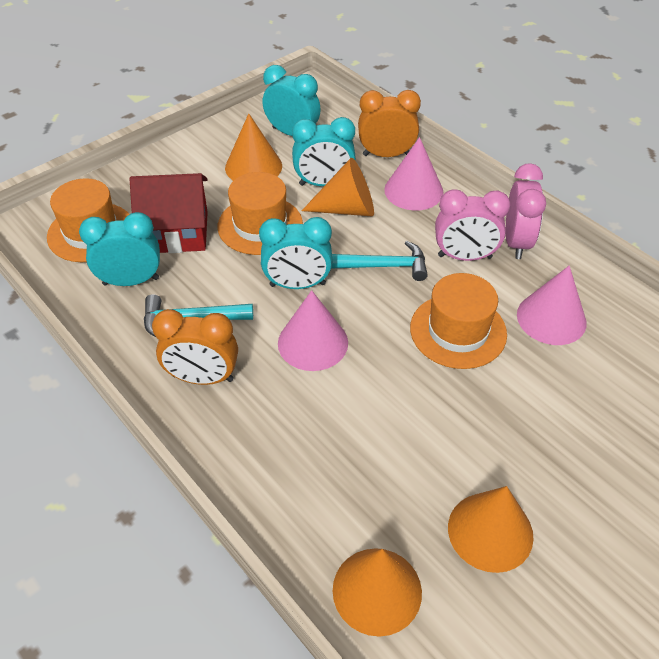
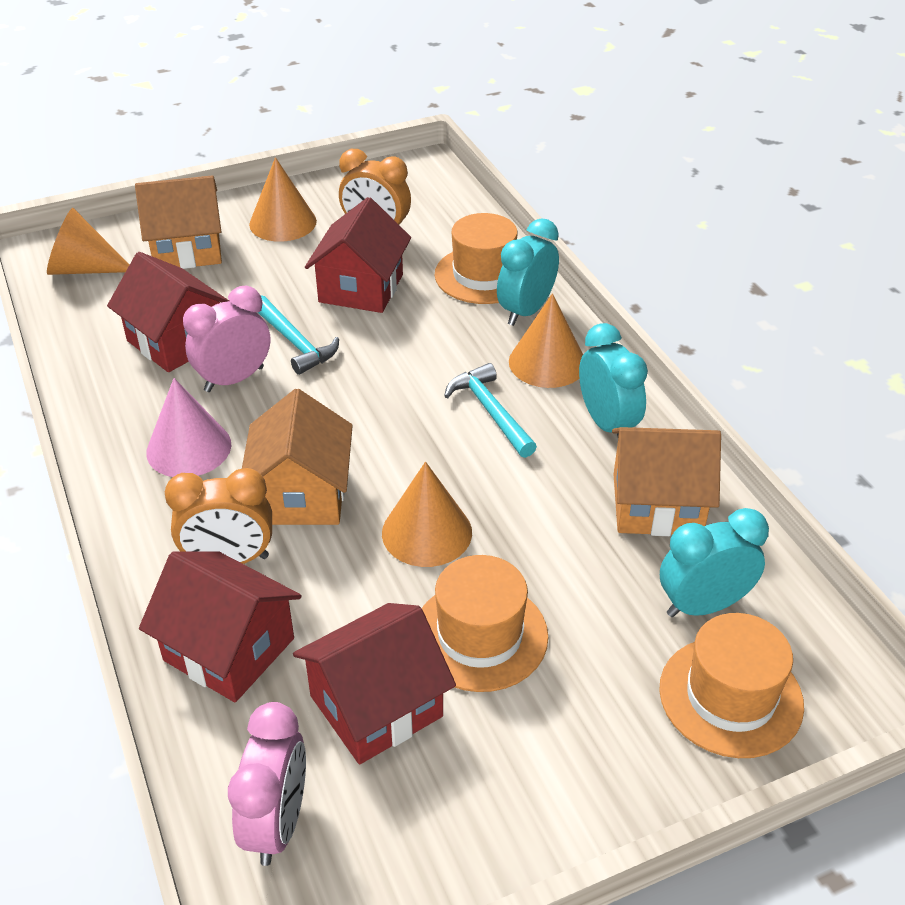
orange house: none = 0 -> [135,175,222,269] [242,389,353,525] [612,427,721,536] = 3
pink cone: [278,290,348,371] [384,137,444,210] [517,266,586,345] = 3 -> [146,378,231,477] = 1
red house: [130,173,208,253] = 1 -> [107,252,229,372] [139,551,302,702] [293,603,456,764] [305,197,411,313] = 4
turquoise clock: [79,212,160,286] [259,217,332,289] [262,65,321,136] [292,117,356,186] = 4 -> [497,218,559,326] [579,323,648,437] [660,508,769,617] = 3

